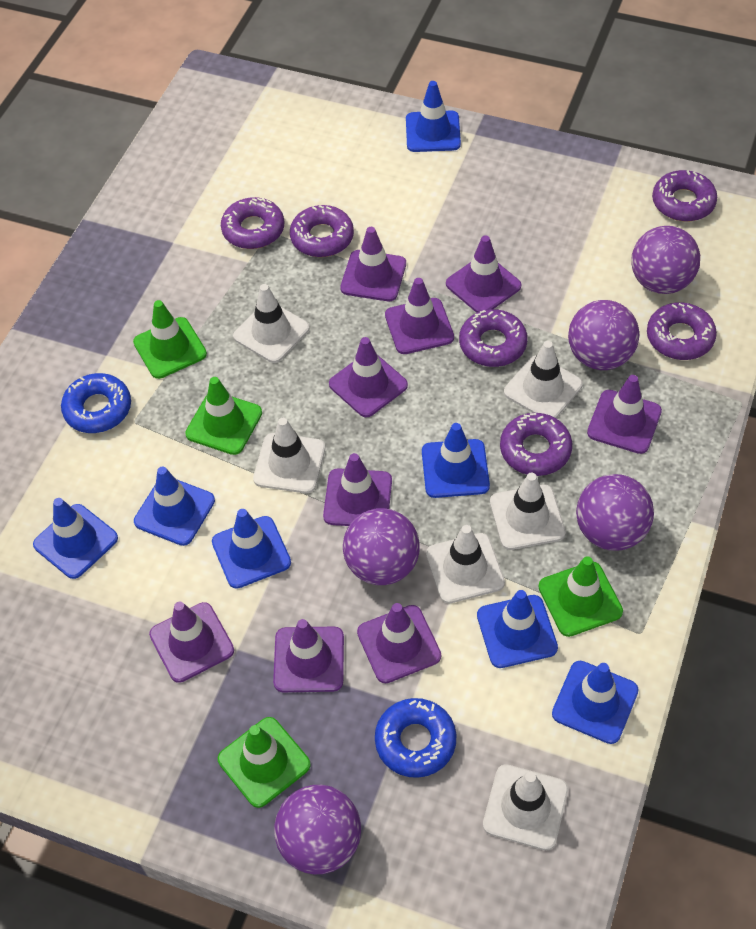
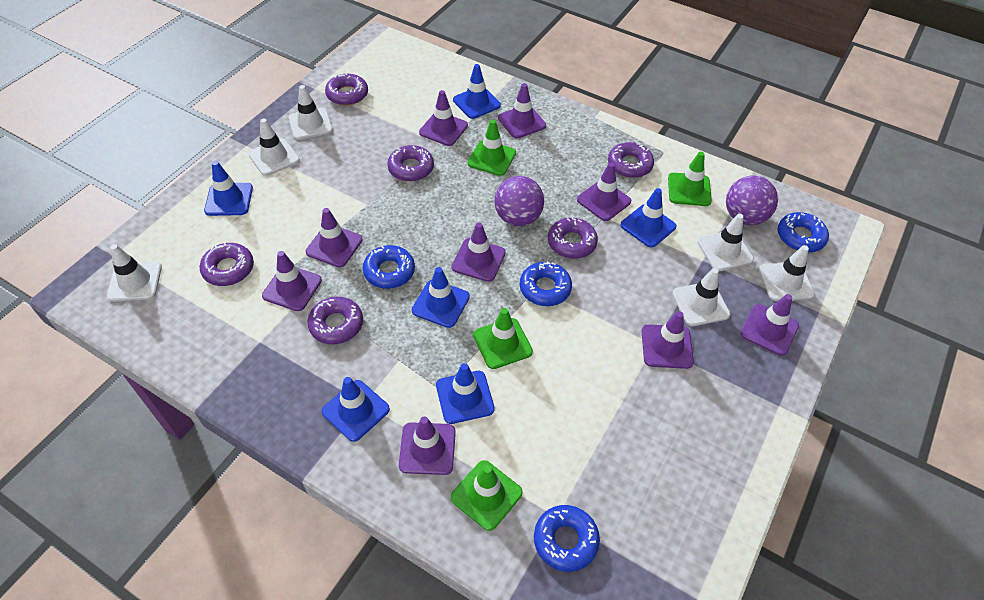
blue donut: [61,373,131,433] [375,698,457,778] = 2 -> [363,245,415,289] [520,262,572,306] [534,505,600,572] [778,212,829,252] = 4
blue traffic cone: [33,498,118,579] [134,467,215,546] [212,509,291,589] [406,81,461,152] [422,423,490,498] [477,590,558,668] [552,661,639,744] = 7 -> [204,161,253,216] [322,377,390,442] [412,267,470,328] [436,363,495,424] [453,64,501,119] [620,188,676,248] = 6
purple ball: [274,785,361,874] [343,508,420,585] [568,300,639,370] [576,474,654,551] [631,226,700,294] = 5 -> [495,176,544,226] [726,175,778,225] = 2

